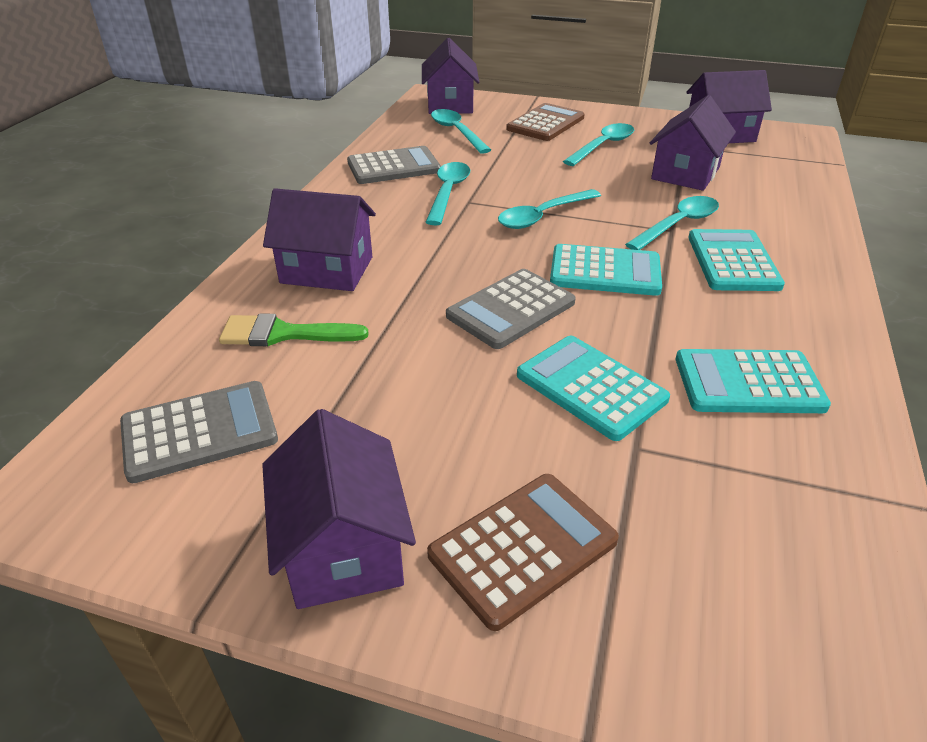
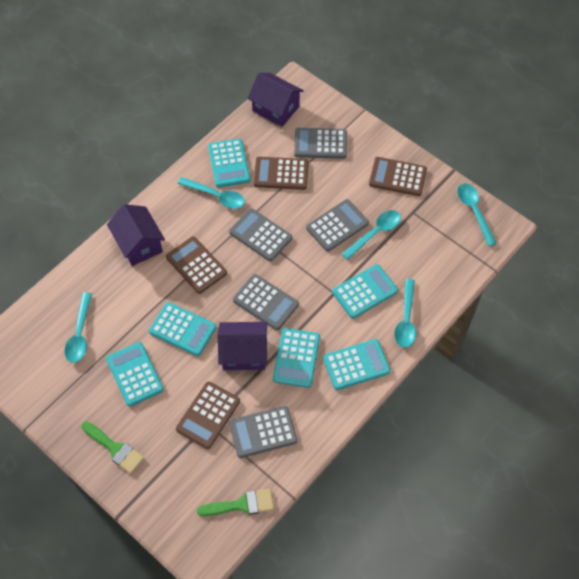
brown calculator: [427,474,619,631] [506,103,585,141] = 2 -> [166,236,227,294] [176,381,240,449] [254,157,309,190] [369,157,427,196] = 4
green brush: [219,313,369,347] = 1 -> [81,421,144,474] [197,488,274,516] = 2
grey calculator: [120,381,278,483] [347,146,441,184] [446,269,576,349] = 3 -> [229,208,292,261] [229,406,297,458] [233,274,299,330] [294,128,347,159] [306,199,369,252] = 5
purple house: [262,409,416,609] [263,188,376,291] [422,38,479,114] [650,95,736,191] [686,70,772,143] = 5 -> [107,204,165,266] [218,322,267,370] [247,73,304,127] = 3
turquoise calculator: [517,336,670,441] [550,244,662,296] [676,349,831,413] [688,229,785,291] = 4 -> [106,342,164,407] [149,302,216,356] [208,139,250,188] [273,328,320,388] [323,339,391,390] [332,264,398,319] = 6

